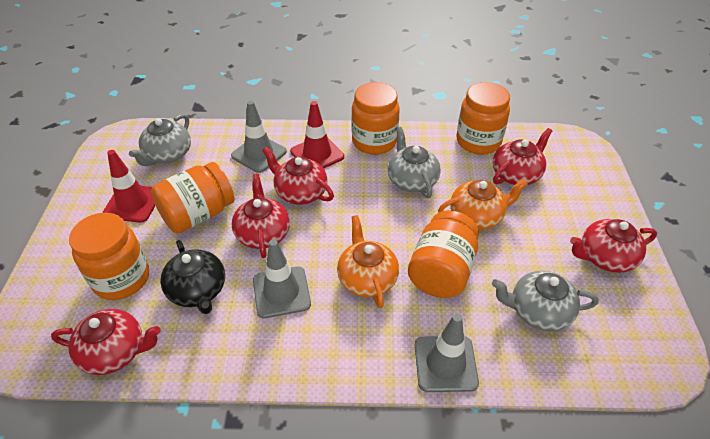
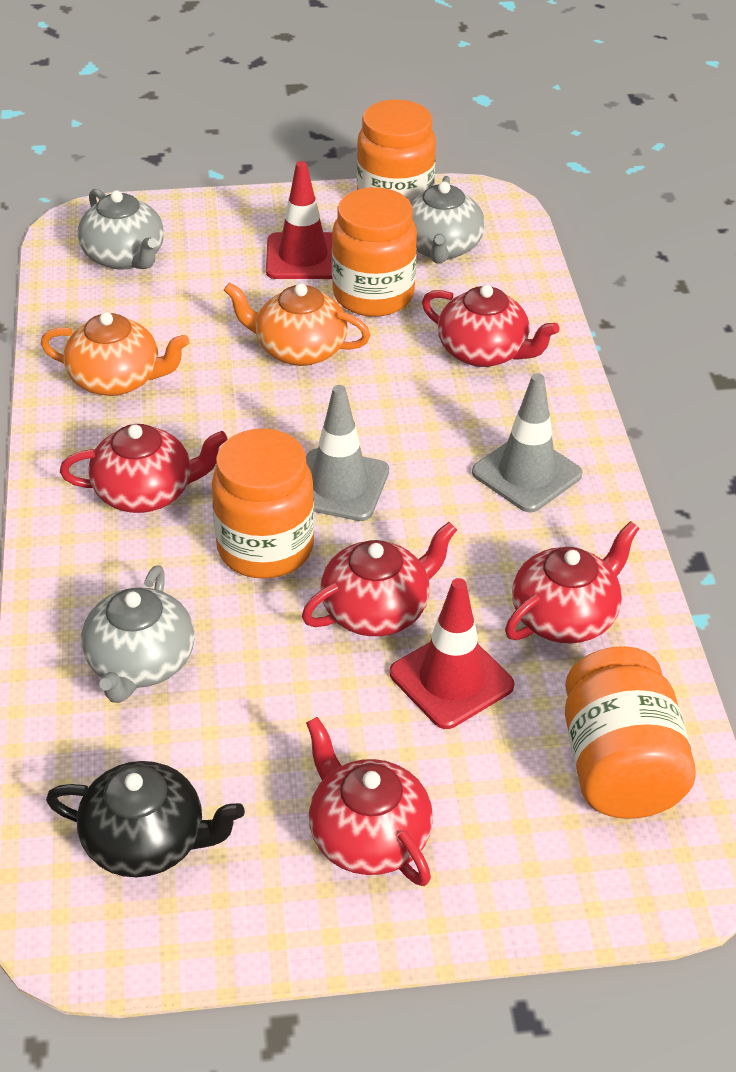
grey traffic cone: [231,101,287,173] [253,239,311,318] [415,314,479,392] = 3 -> [306,385,389,521] [472,373,583,512] = 2
orange jar: [69,213,149,300] [151,162,234,234] [351,82,400,155] [408,210,479,298] [456,82,510,155] = 5 -> [212,428,315,579] [332,187,417,317] [356,100,436,201] [565,646,696,819] = 4

